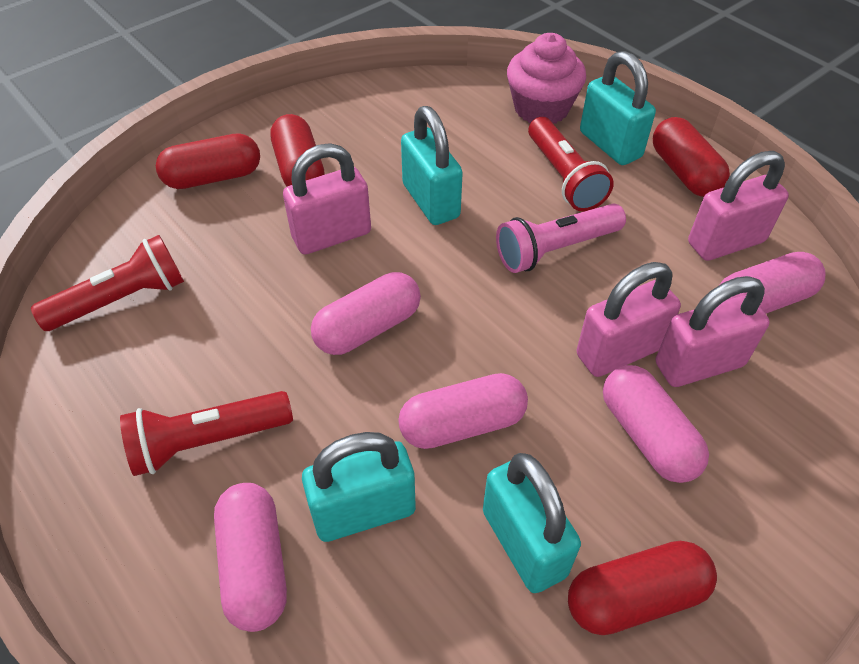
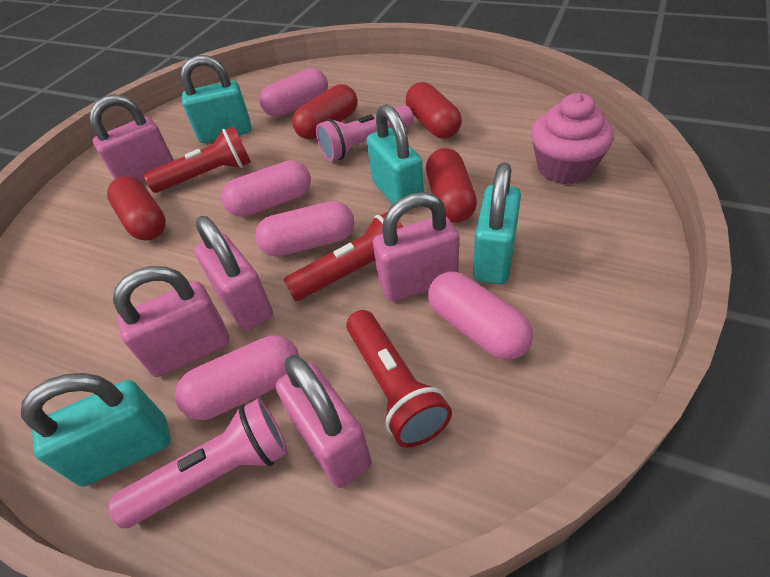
pink flashlight: [496,203,626,273] = 1 -> [108,398,288,528] [316,105,413,161] = 2
pink padlock: [283,143,371,254] [577,262,681,377] [656,276,770,387] [688,151,789,261] = 4 -> [89,94,174,183] [113,266,230,377] [194,216,273,331] [276,355,372,488] [373,192,459,302] = 5

